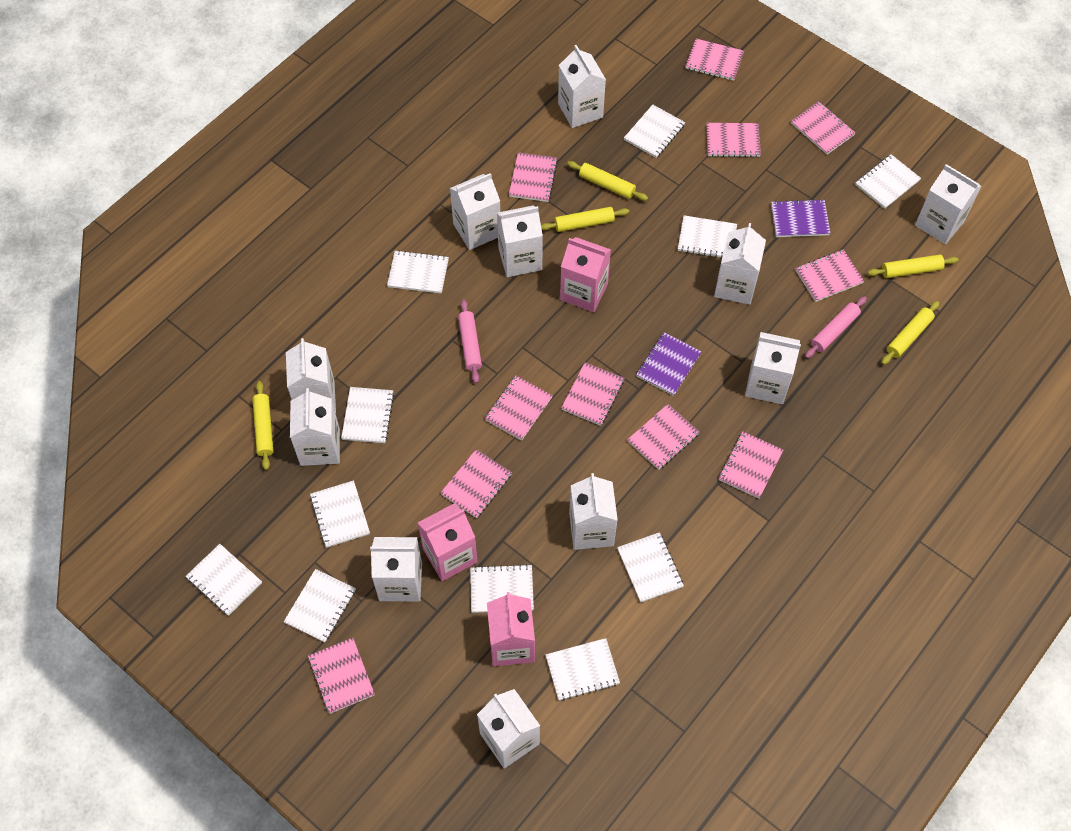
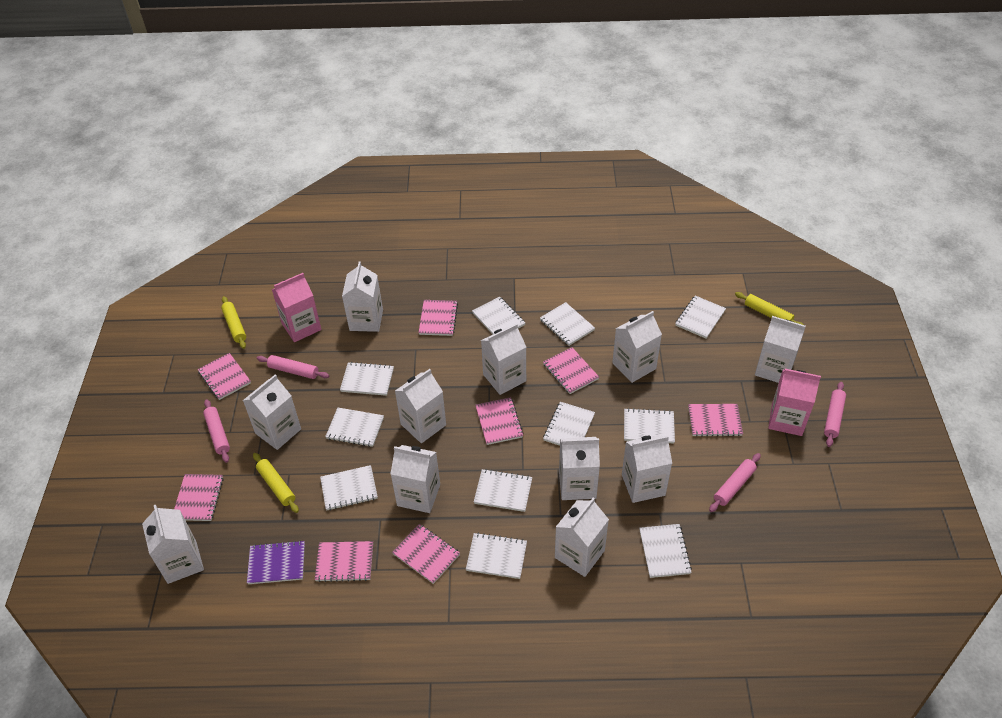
pink carton: [418,503,478,581] [487,592,535,666] [560,237,611,312] = 3 -> [272,273,322,342] [768,369,821,436] = 2
pink notebook: [308,638,375,714] [441,449,512,518] [485,375,553,441] [509,152,558,202] [561,362,624,426] [627,404,700,470] [685,39,744,81] [706,123,761,157] [719,431,783,498] [791,101,855,155] [796,249,864,302] = 11 -> [174,474,224,521] [198,353,251,400] [315,541,373,582] [392,524,460,584] [419,300,458,336] [475,397,523,445] [543,347,599,394] [688,404,743,437] = 8
pink rolling pin: [458,300,482,383] [805,296,867,358] = 2 -> [203,399,230,463] [257,355,329,379] [709,453,761,512] [824,382,846,447] = 4
purple notebook: [636,333,701,396] [771,199,830,237] = 2 -> [247,540,305,584] = 1
yellow rolling pin: [252,381,274,470] [541,207,629,232] [567,161,648,201] [868,255,959,278] [881,301,939,365] = 5 -> [221,296,246,349] [253,453,299,513] [735,292,804,325] = 3

